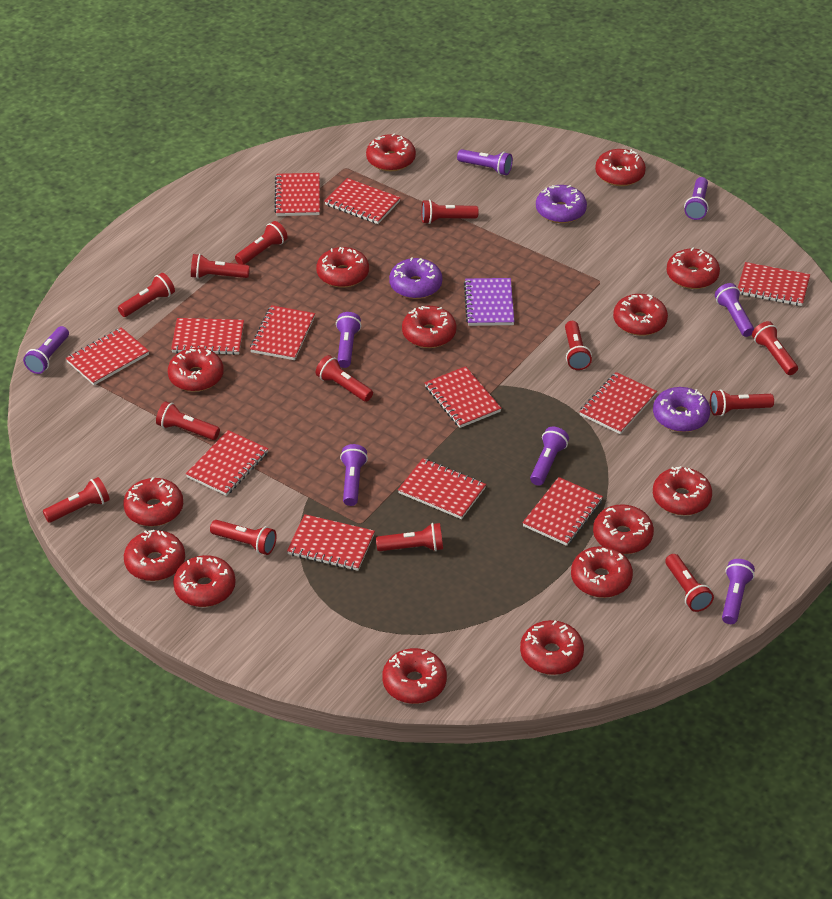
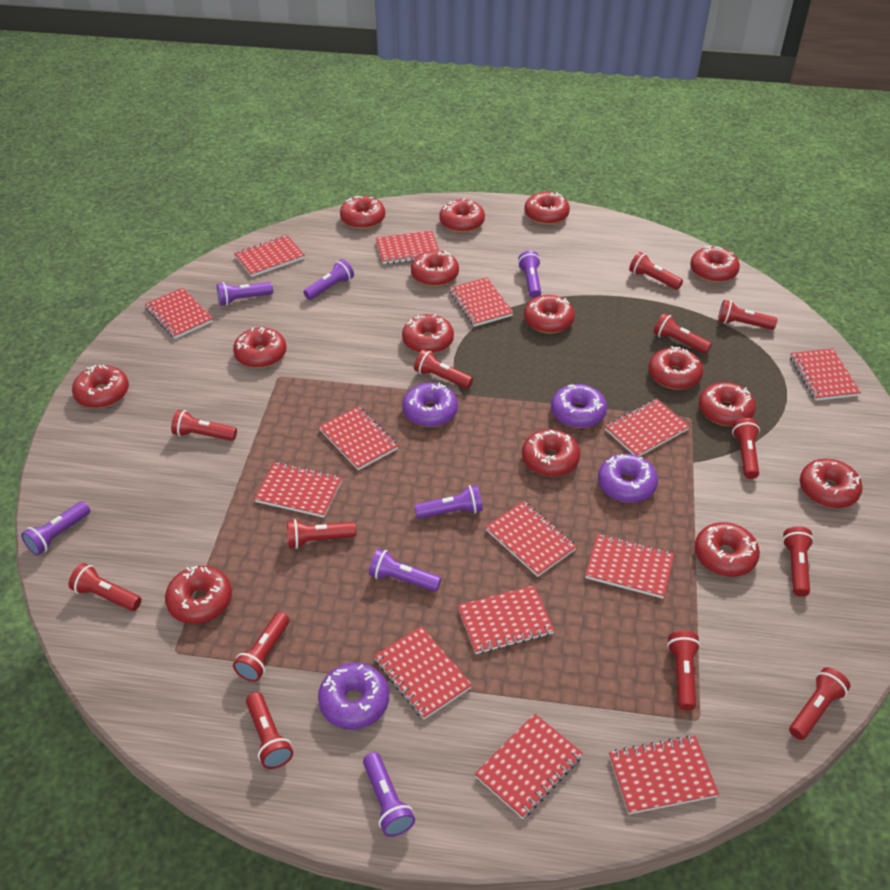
purple donut: [389,257,442,299] [536,185,587,223] [653,387,710,432] = 3 -> [318,663,389,729] [402,382,458,427] [551,384,607,428] [598,454,658,503] = 4
purple flashlight: [23,326,69,374] [336,312,361,368] [340,444,368,506] [457,149,513,175] [530,427,569,486] [684,177,709,220] [715,283,754,337] [722,559,755,624] = 8 -> [21,501,90,555] [217,282,273,306] [303,259,354,300] [363,752,415,837] [369,549,441,592] [414,485,483,519] [518,250,541,298] = 7
purple notebook: [464,278,515,326] = 1 -> none = 0
red notebook: [66,327,149,385] [171,318,244,355] [186,430,268,496] [250,305,315,360] [274,173,320,216] [287,514,375,571] [324,178,401,224] [398,458,486,519] [425,366,502,428] [522,477,603,546] [579,372,657,434] [738,262,810,306] = 12 -> [144,288,213,339] [234,235,305,277] [254,462,342,518] [319,406,398,470] [374,626,472,720] [376,231,439,264] [449,277,514,327] [458,585,554,654] [475,714,583,819] [485,501,577,577] [585,534,674,599] [605,399,690,456] [609,735,719,814] [790,348,861,401] = 14

